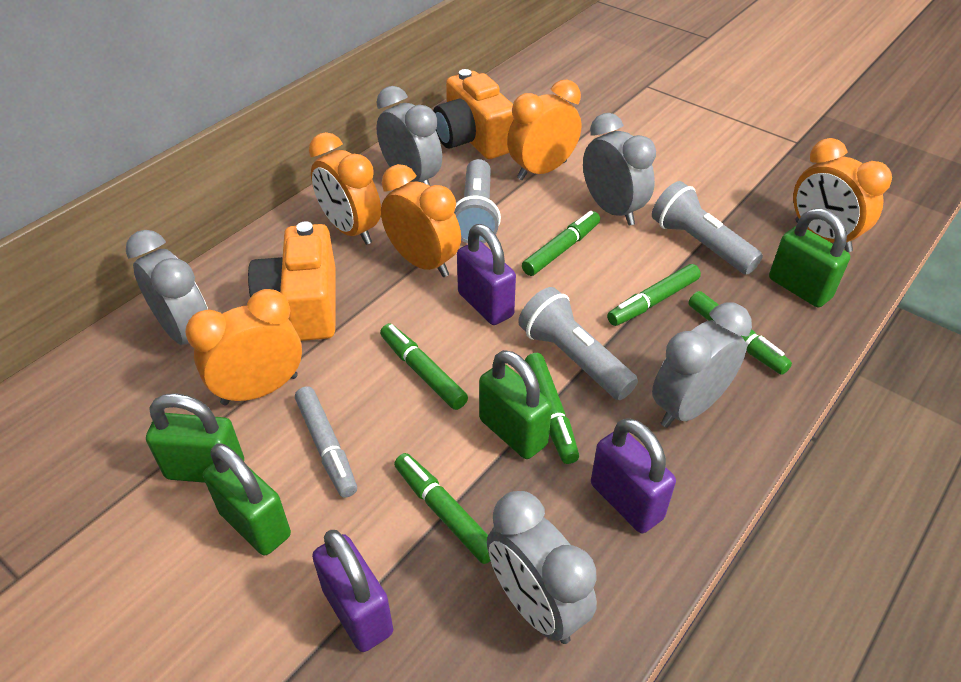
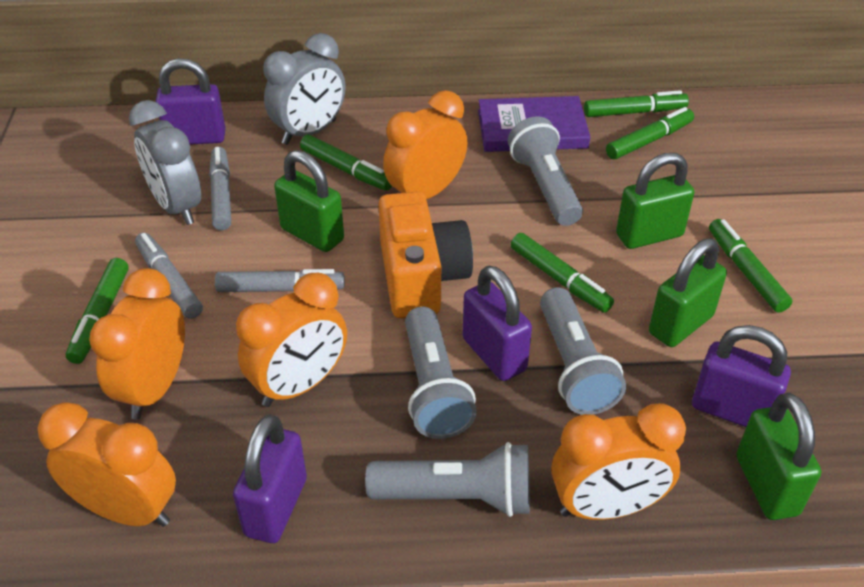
grey clock: [126,230,208,345] [377,86,442,186] [487,491,597,644] [583,113,656,226] [652,302,752,428] = 5 -> [129,100,201,225] [263,33,345,145] = 2
grey flashlight: [454,159,501,243] [518,287,638,400] [652,181,763,274] = 3 -> [365,442,530,517] [405,306,477,439] [508,116,583,226] [540,287,626,415] = 4
grey marker: [295,386,357,498] = 1 -> [135,233,203,319] [209,147,231,230] [215,269,345,292] = 3
orange camera: [248,221,335,341] [433,69,514,159] = 2 -> [379,192,473,319] = 1
purple book: none = 0 -> [478,96,590,152] = 1
purple padlock: [312,530,393,652] [457,224,516,325] [591,418,676,533] = 3 -> [156,58,226,145] [233,414,307,543] [462,266,532,381] [692,325,791,427] = 4

